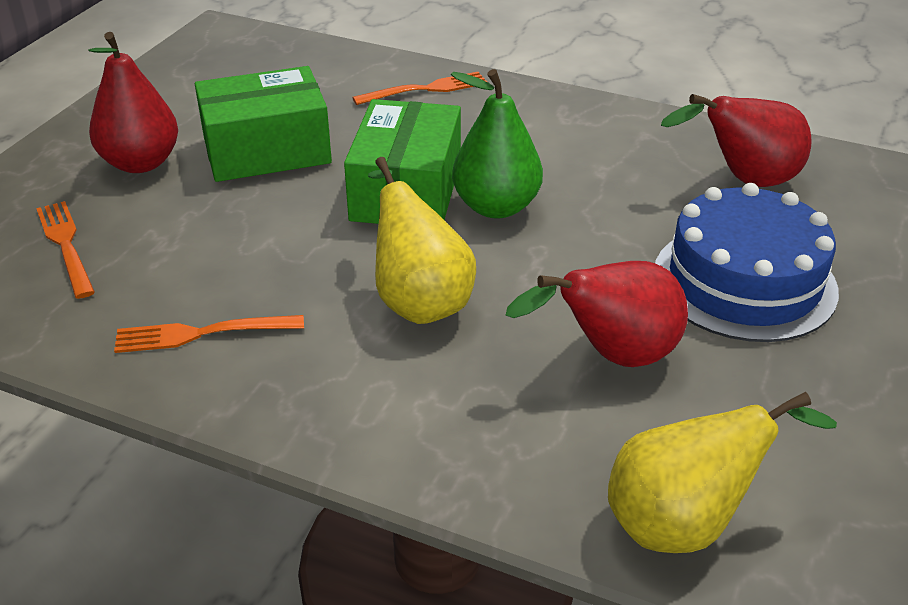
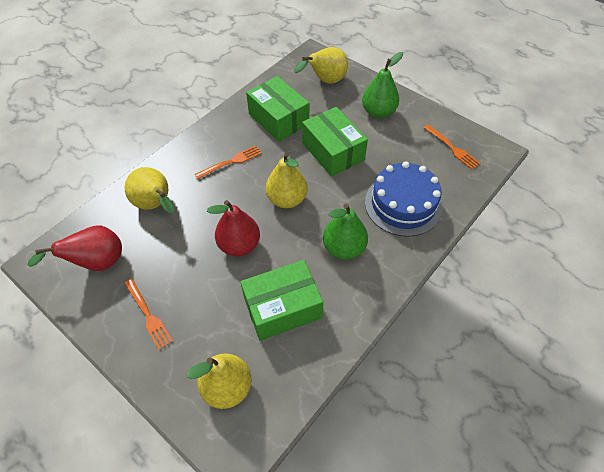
green box: [195,66,332,182] [344,99,461,224] = 2 -> [240,260,323,341] [246,76,309,142] [302,107,368,177] = 3
green pear: [451,69,543,218] = 1 -> [323,203,368,260] [362,52,403,118] = 2
red pear: [88,32,178,173] [506,261,688,367] [661,94,811,187] = 3 -> [27,225,122,271] [207,200,260,256] = 2
yellow pear: [368,157,476,324] [608,392,837,553] = 2 -> [125,167,174,213] [187,353,252,409] [266,152,308,208] [294,47,348,84] = 4

